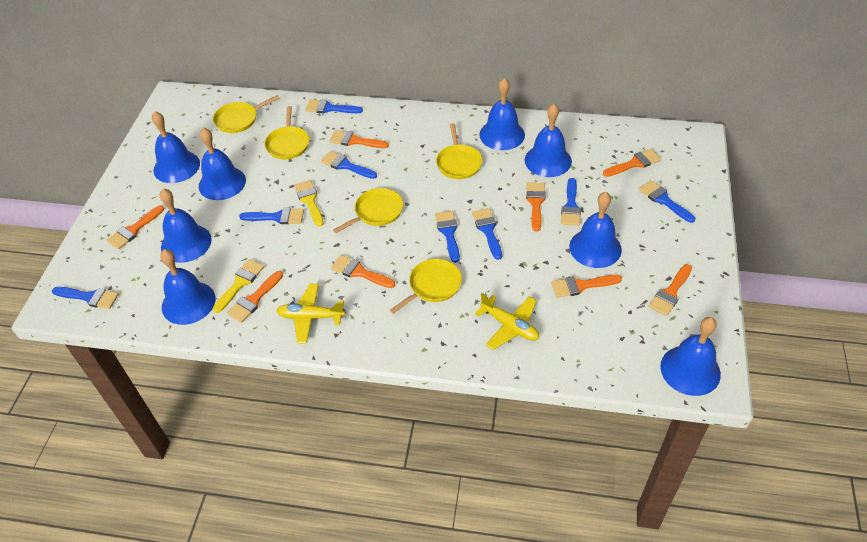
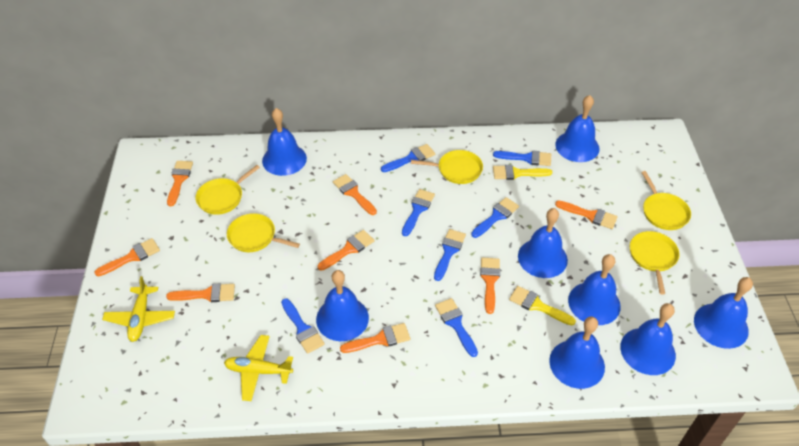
blue brush: [52,287,119,309] [239,208,304,224] [305,100,363,113] [321,151,377,179] [435,211,460,263] [472,208,502,260] [561,178,581,226] [639,180,695,223] = 8 -> [281,298,325,354] [381,144,435,172] [402,189,435,236] [434,229,466,281] [435,298,478,357] [471,197,519,238] [493,150,551,166] = 7

